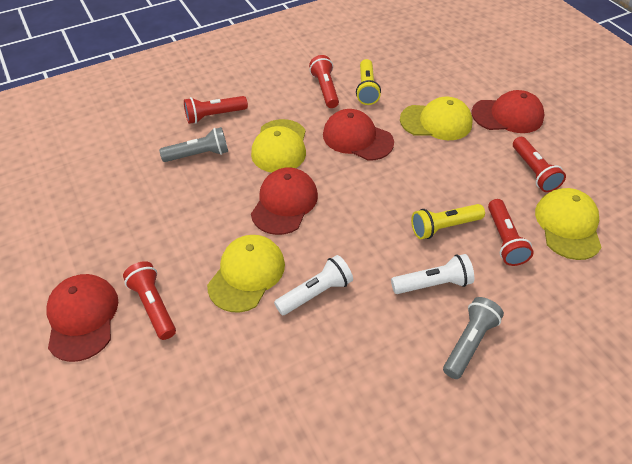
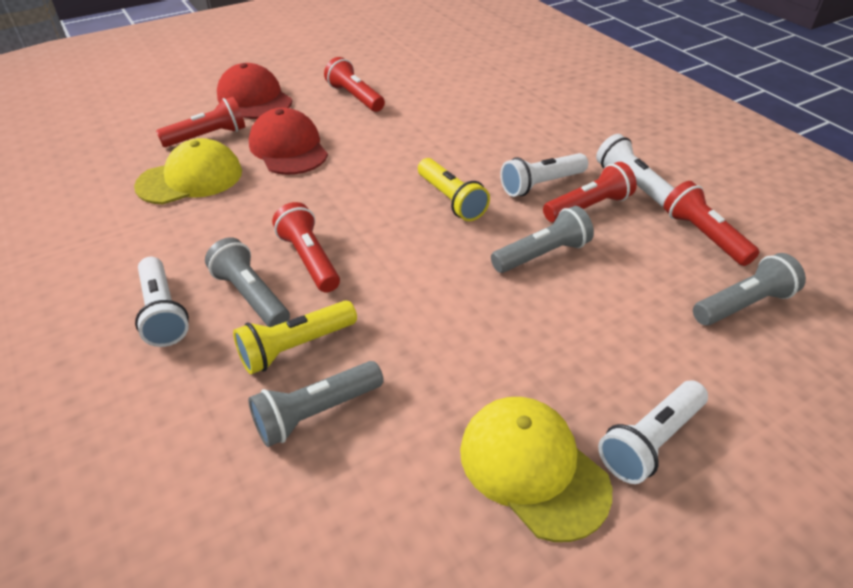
grey flashlight: [159,127,228,162] [443,297,504,379] = 2 -> [205,237,290,327] [248,361,384,447] [491,206,594,273] [693,253,806,326] = 4
red cap: [46,274,118,362] [251,167,318,235] [323,109,394,161] [471,90,545,133] = 4 -> [217,63,292,119] [249,108,328,175] = 2
white flashlight: [274,255,353,315] [391,254,474,294] = 2 -> [135,257,189,347] [500,153,588,197] [596,134,675,207] [598,381,708,484] = 4
yellow cap: [207,235,285,313] [251,119,306,173] [400,97,473,140] [535,188,602,260] = 4 -> [134,138,242,204] [460,397,612,542] = 2

